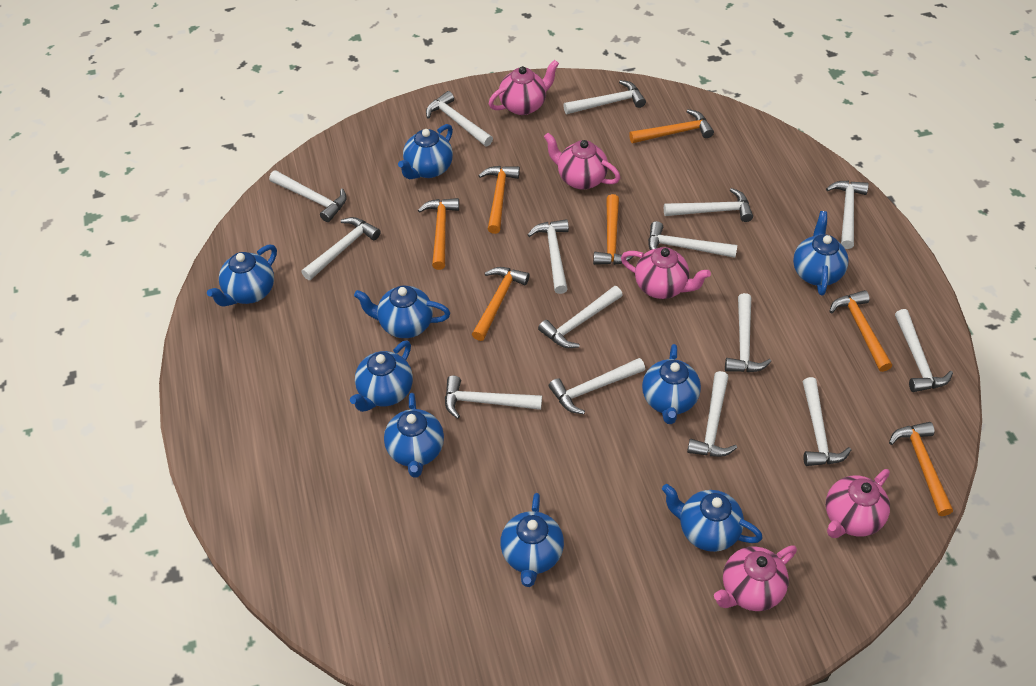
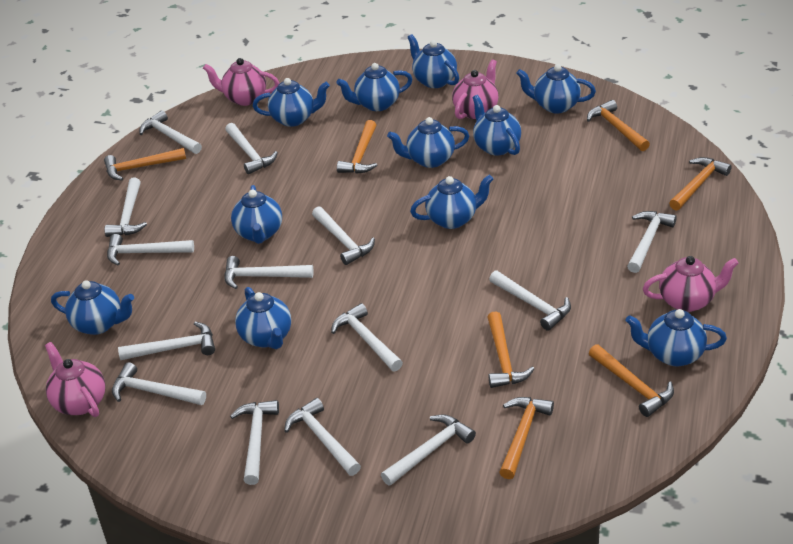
blue teapot: [207,245,277,306] [350,340,413,412] [354,285,450,338] [384,393,444,478] [398,124,453,179] [500,493,564,587] [642,344,701,424] [662,484,763,552] [793,211,849,295] = 9 -> [51,280,134,335] [231,185,282,244] [235,287,291,349] [253,78,330,127] [336,63,412,111] [387,117,469,168] [407,34,459,88] [410,175,493,229] [473,95,521,156] [516,64,596,113] [626,309,727,366] = 11
pink teapot: [489,60,559,115] [544,133,620,190] [621,247,711,299] [714,545,797,611] [826,469,890,538] = 5 -> [45,342,106,417] [203,58,279,106] [452,59,499,119] [643,256,739,312] = 4
white hammer: [269,170,347,222] [301,217,381,280] [426,91,493,146] [445,376,542,419] [528,219,569,294] [538,286,623,348] [548,358,645,414] [563,80,646,114] [648,221,737,258] [664,188,753,222] [687,371,737,457] [725,293,771,372] [803,377,851,466] [826,181,869,249] [895,309,953,392] = 15 -> [104,178,147,237] [107,234,194,265] [112,362,206,405] [118,322,215,360] [139,110,202,154] [224,256,314,289] [225,123,278,174] [230,400,279,485] [284,398,361,476] [312,206,375,265] [331,303,403,371] [381,414,476,486] [489,270,571,331] [627,211,677,273] = 14

